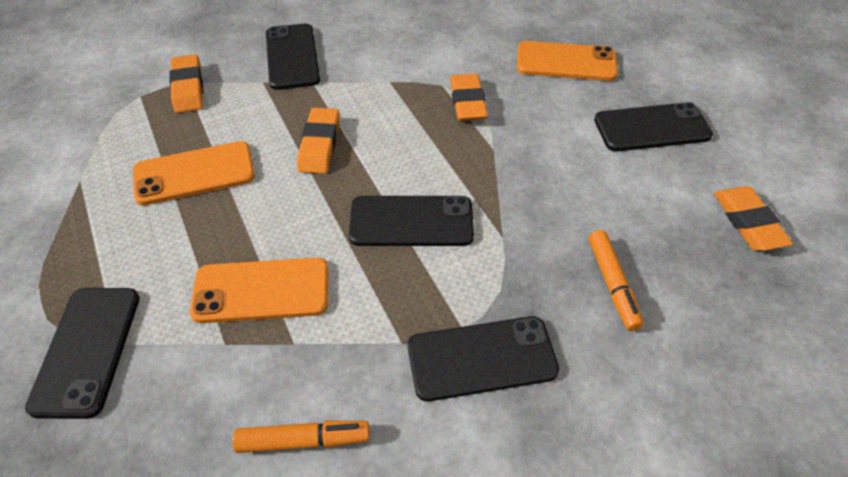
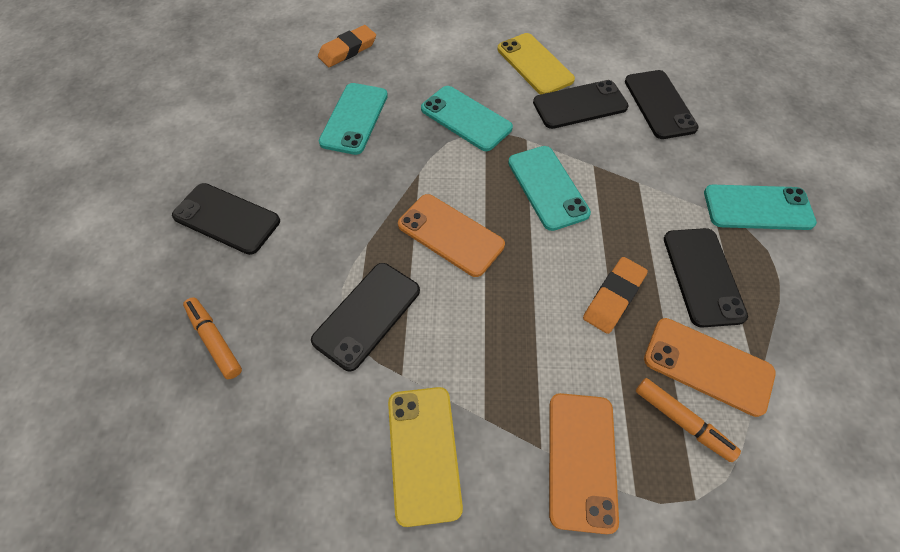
orange eraser: [169,54,203,113] [297,108,339,174] [450,74,488,121] [714,186,793,251] = 4 -> [318,25,376,67] [583,257,648,334] = 2
turquoise phone: none = 0 -> [319,83,388,155] [421,86,513,151] [508,146,591,231] [704,185,817,230] = 4
yellow phone: none = 0 -> [388,387,463,527] [497,33,575,95] = 2

